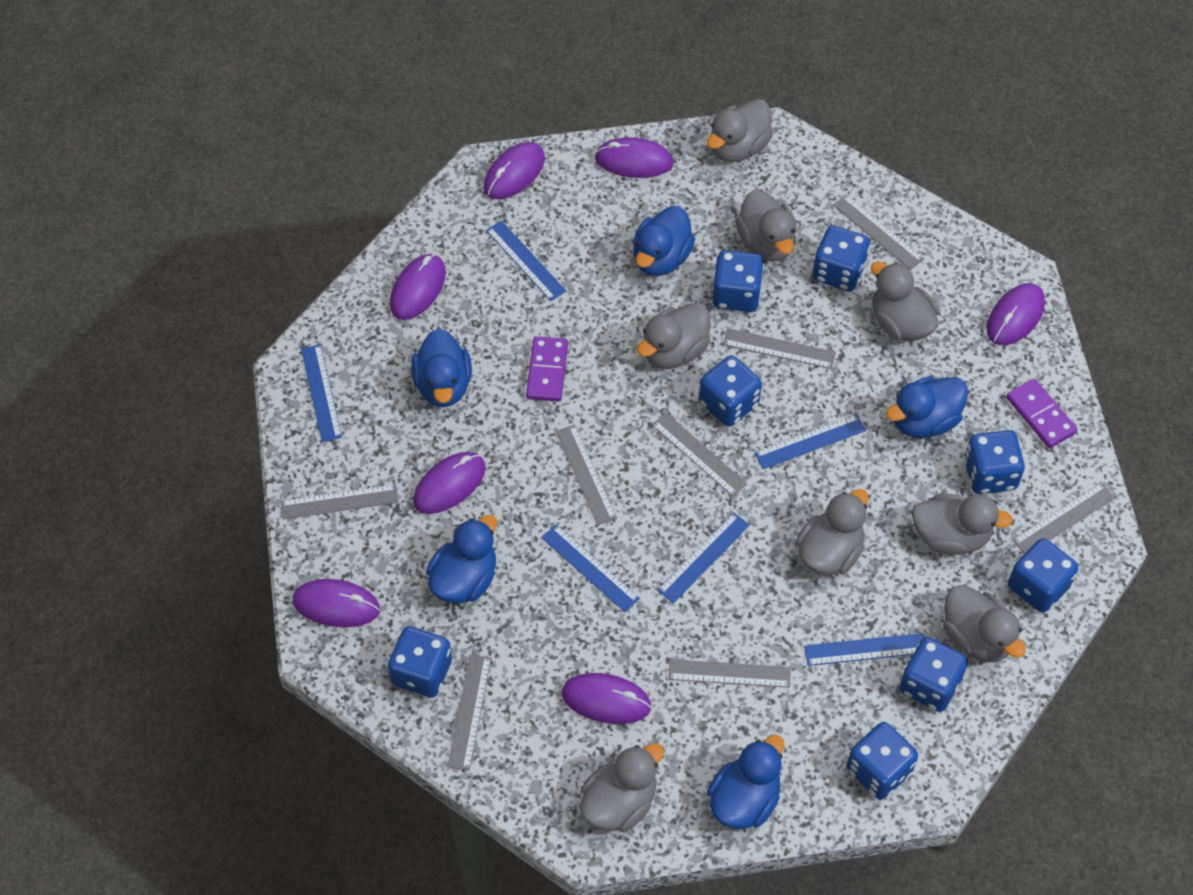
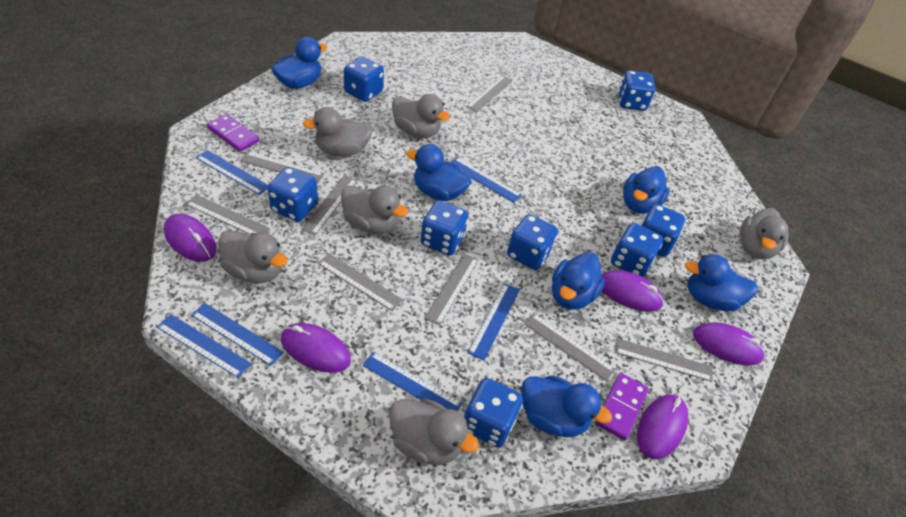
blue duck: [411,329,472,407] [426,515,497,603] [633,206,695,276] [707,735,784,829] [886,376,968,438] = 5 -> [271,37,327,89] [406,144,471,201] [521,376,612,437] [552,252,605,310] [623,166,670,214] [685,254,758,311] = 6
grey duck: [580,743,664,832] [637,303,711,369] [707,99,773,162] [735,189,797,261] [795,489,869,575] [871,261,939,341] [912,494,1013,555] [943,585,1026,662] = 8 -> [218,230,288,283] [303,107,373,157] [341,186,408,234] [389,399,479,465] [392,94,450,138] [740,208,789,259] = 6
purple mouse: [293,579,380,627] [390,254,446,320] [413,452,486,514] [484,142,545,199] [562,673,652,724] [595,137,673,178] [987,283,1045,345] = 7 -> [164,214,217,262] [281,323,351,373] [601,270,664,311] [637,394,688,459] [693,322,765,365] = 5

